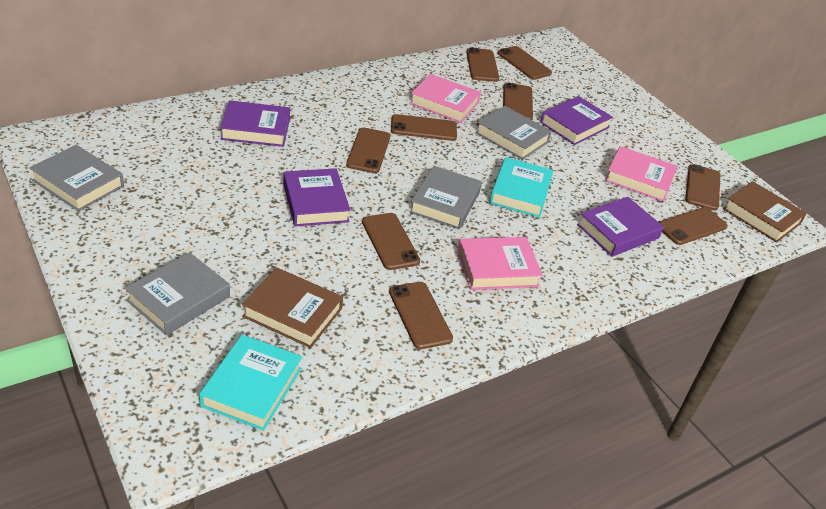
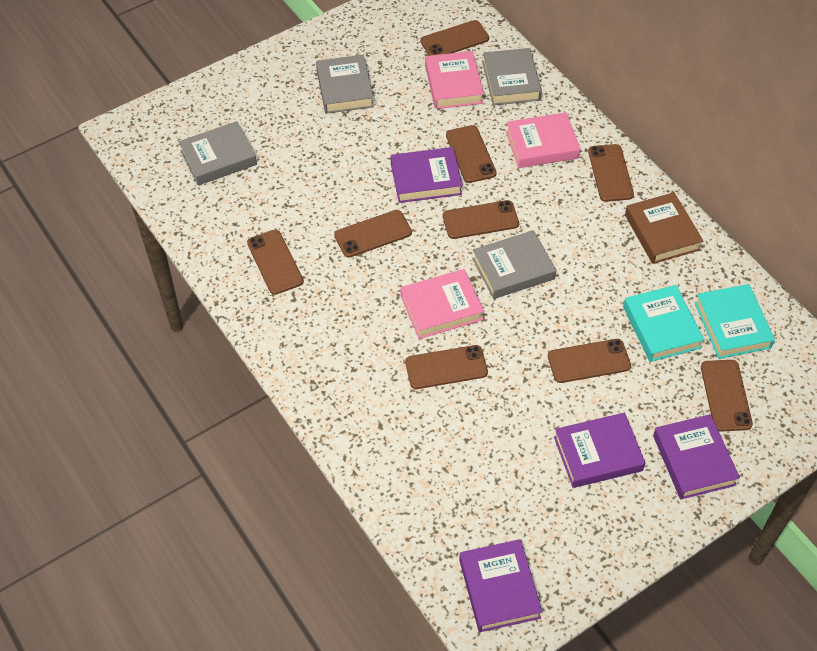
brown book: [242,268,343,348] [723,181,807,243] = 2 -> [625,192,703,264] = 1

